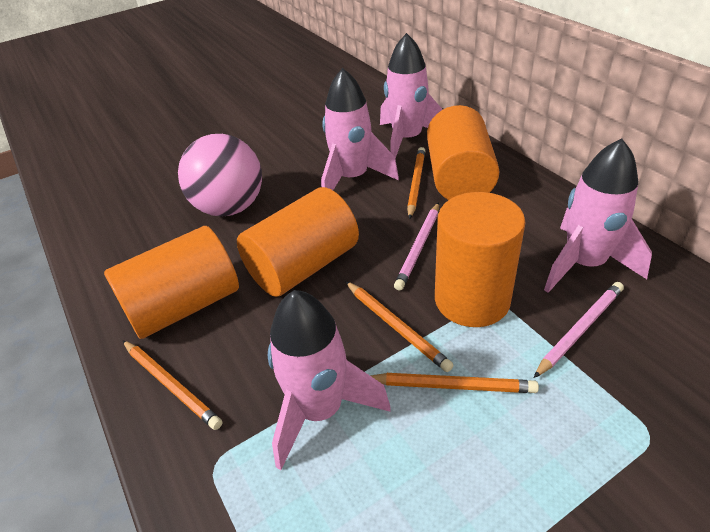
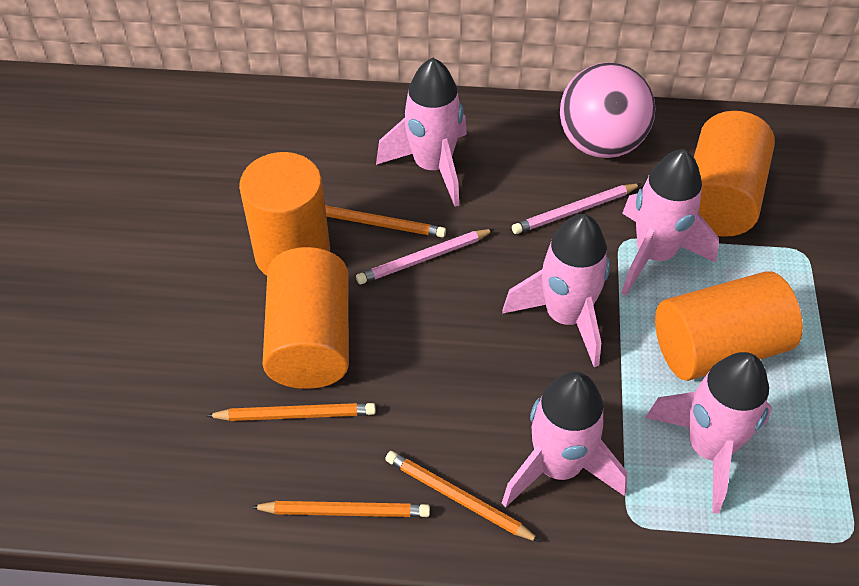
pink rocket: [268,290,391,470] [321,68,399,190] [380,33,443,159] [544,138,652,293] = 4 -> [376,58,467,207] [502,214,610,367] [502,372,627,508] [622,149,719,296] [645,352,772,513] = 5

